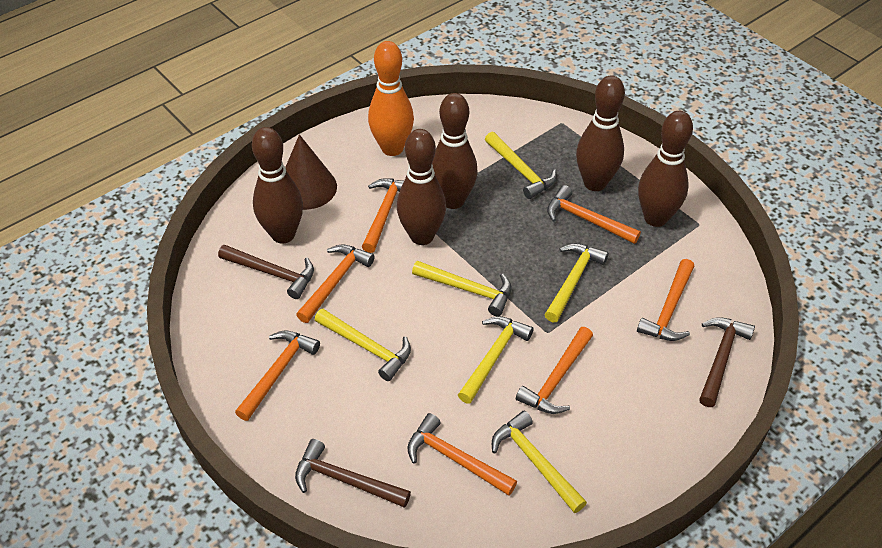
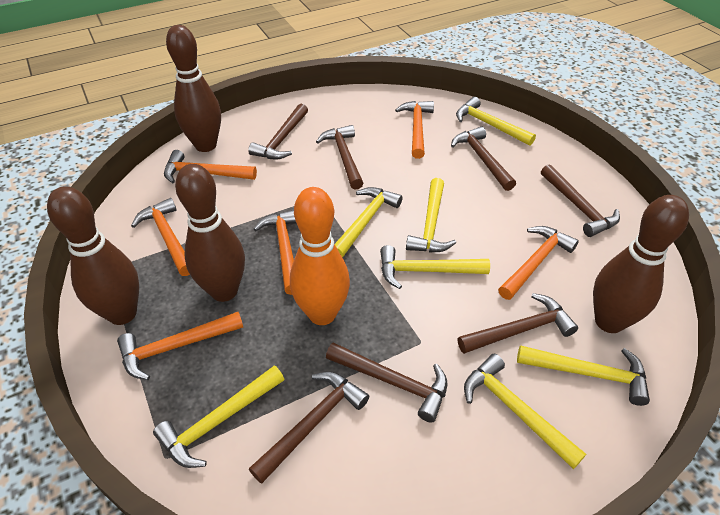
brown bowling pin: [252,127,303,244] [397,129,446,245] [432,93,478,209] [576,75,625,191] [638,111,693,227] = 5 -> [47,187,139,325] [166,25,221,152] [175,164,245,302] [593,195,689,333] = 4
brown cone: [285,134,337,210] = 1 -> none = 0
brown hammer: [218,245,314,299] [295,439,411,508] [699,317,755,407] = 3 -> [248,104,308,159] [249,372,369,484] [316,125,364,190] [326,342,447,423] [451,127,516,191] [458,293,578,354] [541,164,620,237] = 7
orange hammer: [235,331,320,421] [296,245,375,323] [362,178,404,253] [407,413,517,496] [516,327,593,414] [547,185,641,244] [637,259,694,341] = 7 -> [117,312,243,380] [131,198,190,276] [164,150,257,183] [254,210,296,295] [395,101,434,159] [498,226,579,300] = 6
yellow hammer: [315,309,411,381] [412,261,512,316] [458,316,534,404] [485,132,557,199] [492,411,587,513] [544,243,609,322] = 6 -> [153,366,284,468] [335,187,403,258] [380,245,490,289] [406,178,456,252] [456,97,536,146] [464,354,586,469] [517,345,650,406] = 7

